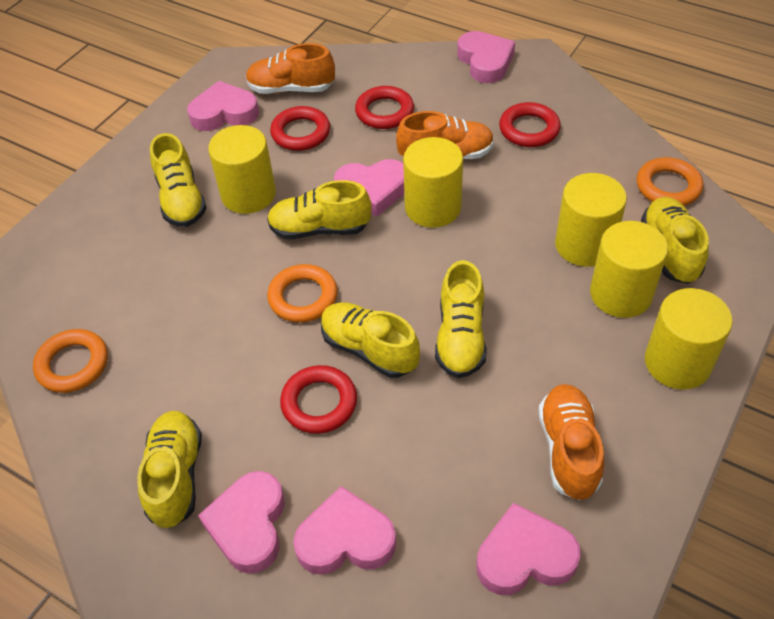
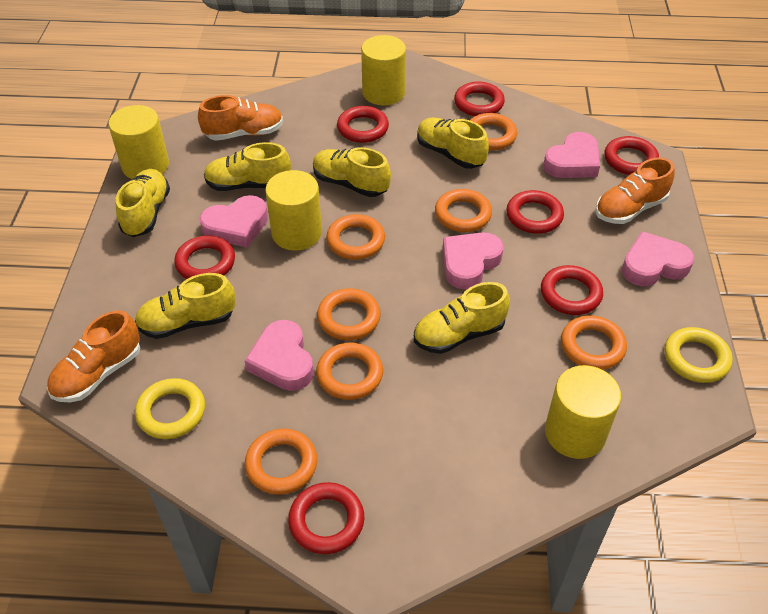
orange ring: [33,329,108,393] [267,264,338,323] [637,157,703,206] = 3 -> [245,429,317,495] [316,343,383,400] [317,288,381,340] [326,214,385,260] [435,189,492,232] [470,113,517,150] [561,315,627,370] = 7
pink heart: [187,81,259,131] [198,471,285,574] [293,486,396,575] [334,159,404,217] [457,31,515,83] [476,503,581,595] = 6 -> [199,195,268,248] [244,320,314,391] [443,232,503,290] [543,132,600,178] [622,231,694,286] = 5
red ring: [270,106,330,151] [280,365,357,434] [355,86,414,129] [499,102,561,147] = 4 -> [174,235,235,279] [288,482,364,554] [337,106,389,143] [454,82,505,116] [506,190,564,234] [541,265,603,315] [604,136,659,175] = 7
yellow cylinder: [208,125,276,214] [403,137,463,228] [555,173,627,267] [590,221,668,318] [645,288,733,390] = 5 -> [108,105,169,179] [265,170,322,251] [361,35,406,105] [545,365,621,459] = 4
yellow ring: none = 0 -> [135,378,205,439] [664,327,733,383] = 2

